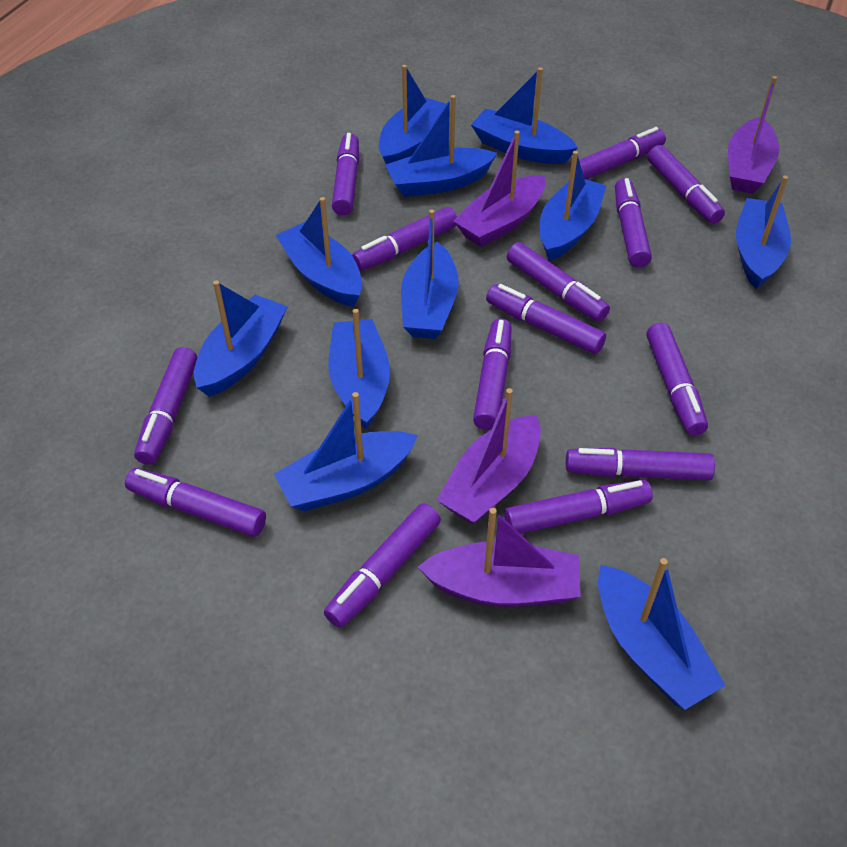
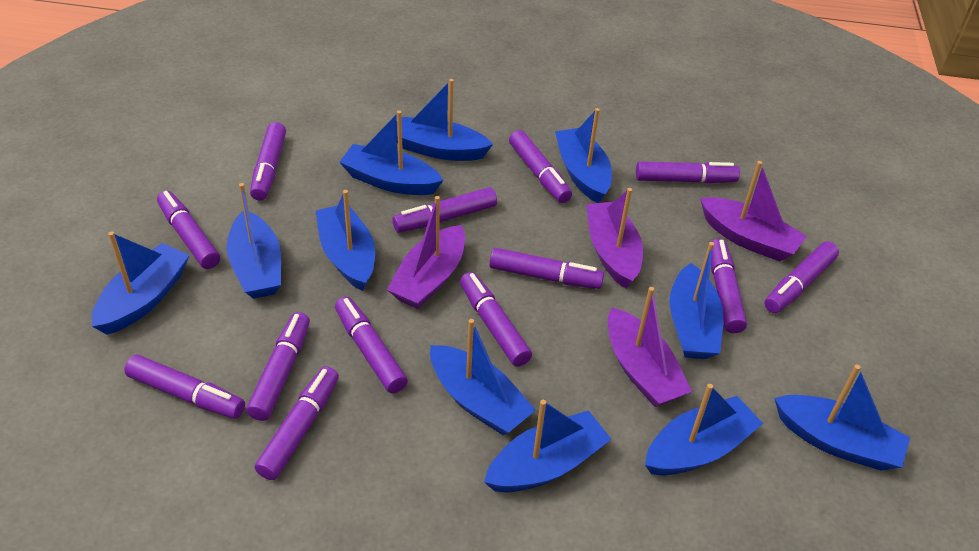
purple marker: [125,468,266,537] [134,347,198,465] [324,503,441,628] [332,133,359,216] [352,207,457,271] [473,318,512,430] [486,284,606,354] [504,480,653,534] [507,242,610,322] [566,448,715,480] [579,127,666,180] [615,178,652,268] [646,323,708,436] [647,145,725,224] = 14 -> [124,355,245,419] [157,191,220,269] [246,312,310,421] [250,122,286,200] [255,366,339,480] [335,297,408,393] [392,187,497,233] [460,272,532,366] [489,248,604,289] [509,130,572,203] [636,161,740,183] [711,239,747,333] [764,241,839,313] = 13

